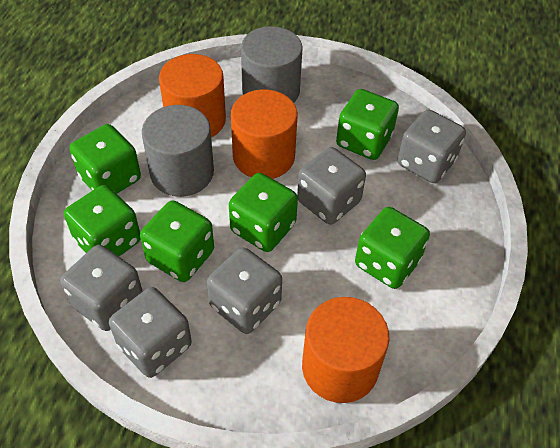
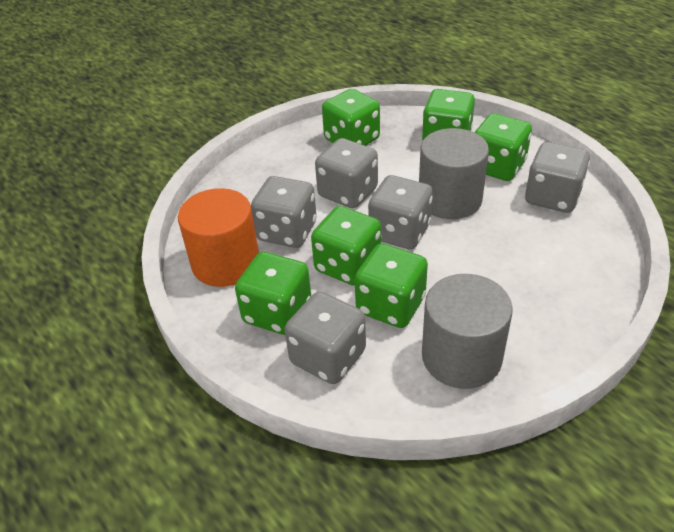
orange cylinder: [159,54,226,137] [231,89,297,179] [302,297,389,403] = 3 -> [178,188,259,287] = 1

